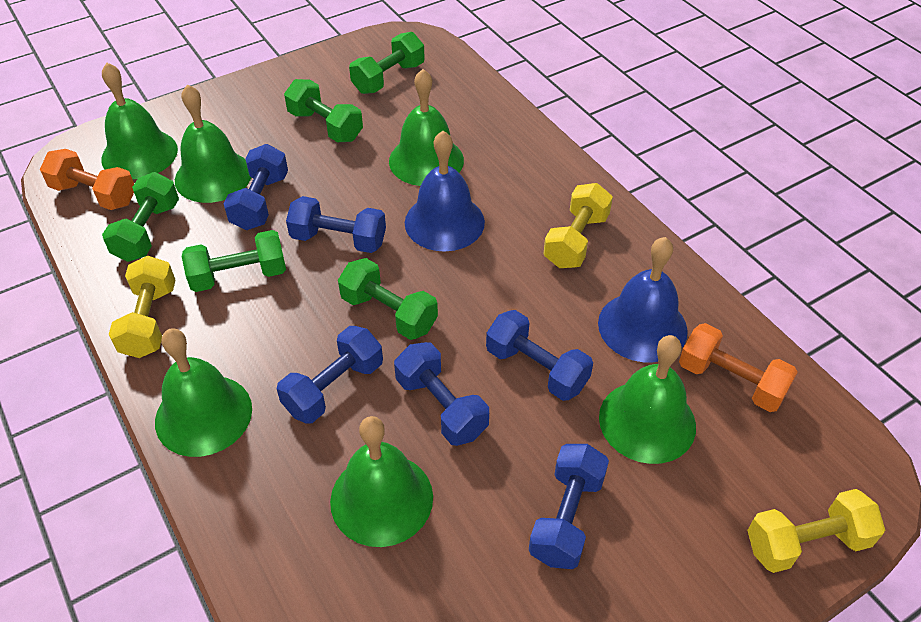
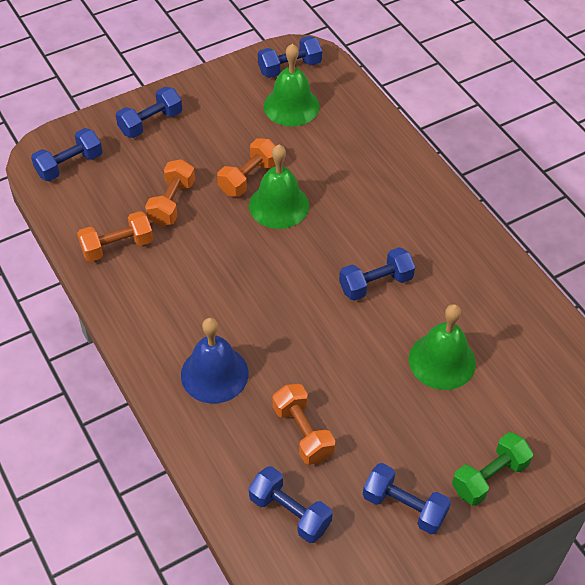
blue bell: [405,131,485,252] [598,237,688,362] = 2 -> [181,318,249,404] = 1
green bell: [101,63,178,179] [155,328,252,457] [175,84,251,203] [330,416,433,547] [389,69,464,186] [599,335,696,464] = 6 -> [249,145,309,229] [264,44,320,126] [409,304,476,390] = 3
green dumbbell: [102,172,179,262] [182,230,286,292] [284,79,363,142] [338,258,438,340] [349,32,425,94] = 5 -> [452,432,533,506] = 1
orange dumbbell: [40,149,134,210] [679,323,798,412] = 2 -> [77,211,153,262] [145,159,195,226] [217,138,275,197] [273,384,335,465] = 4
yellow dumbbell: [109,256,175,358] [543,183,613,268] [747,489,885,573] = 3 -> none = 0

